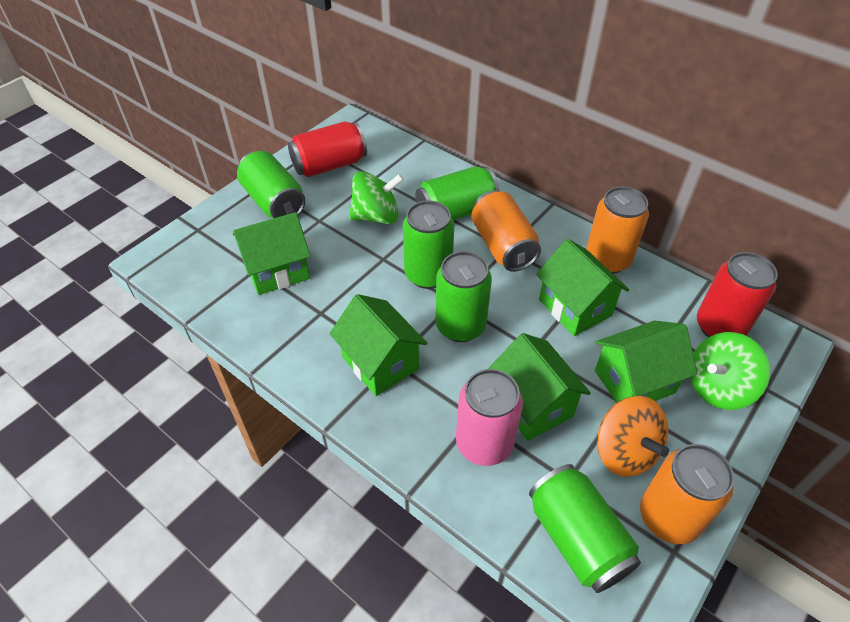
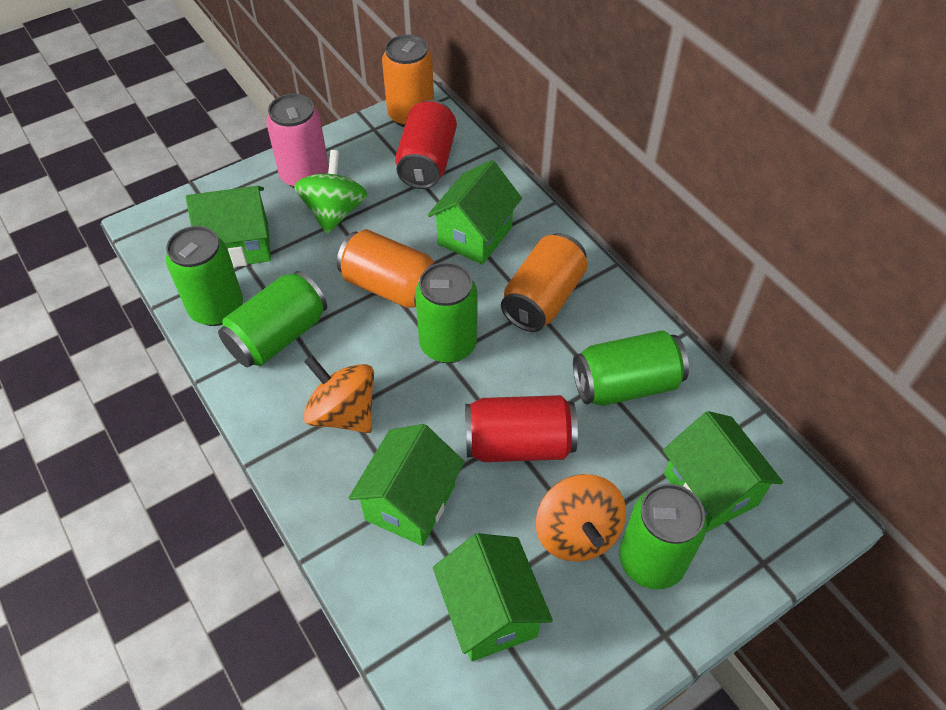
green spinning top: [349,171,404,224] [690,332,770,410] = 2 -> [294,150,368,234] = 1
orange spinning top: [597,396,669,477] = 1 -> [303,355,374,433] [536,474,626,561] = 2

